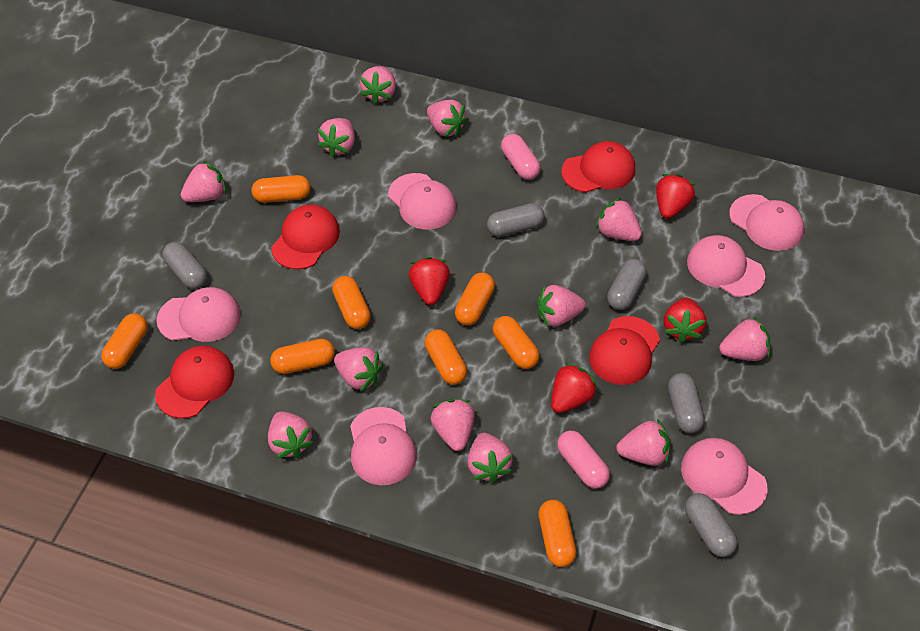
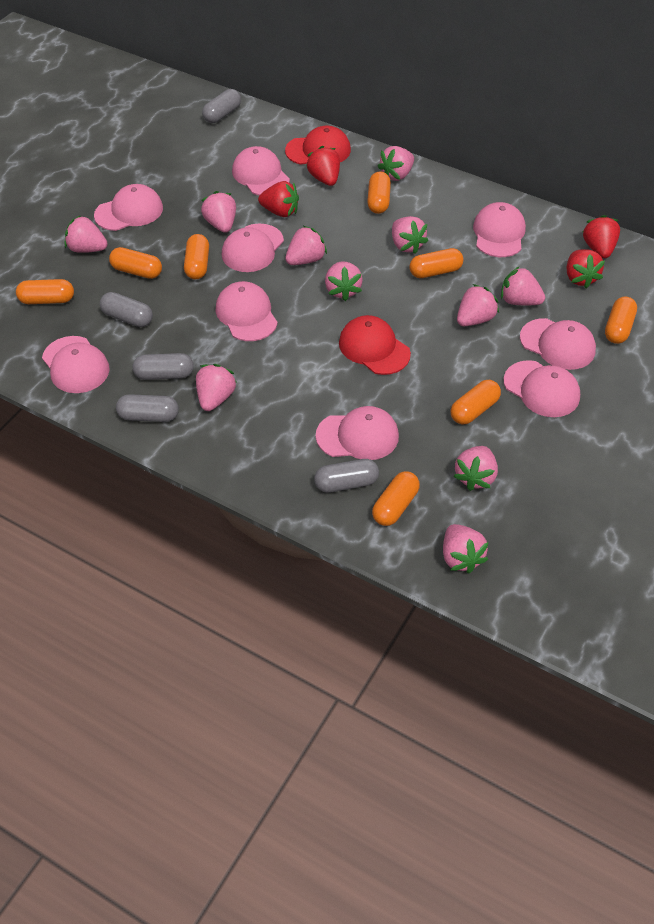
pink cap: [157,287,241,342] [350,407,417,485] [388,173,456,229] [681,438,768,515] [687,235,765,297] [729,194,804,251] = 6 -> [42,336,110,393] [94,184,163,231] [216,281,278,341] [222,224,284,272] [232,146,290,196] [316,406,399,460] [473,202,526,257] [504,360,580,417] [520,318,596,370] = 9
pink capsule: [501,134,540,180] [557,431,610,488] = 2 -> none = 0
pink strawberry: [181,161,226,202] [268,411,314,458] [318,118,355,157] [334,347,383,392] [360,66,396,104] [427,100,468,137] [430,399,475,451] [467,433,513,483] [537,285,586,327] [596,198,642,241] [616,419,670,466] [719,317,770,361] = 12 -> [65,215,108,253] [196,364,237,411] [201,191,236,233] [285,226,327,265] [325,261,363,301] [377,146,414,181] [392,216,428,254] [443,524,489,573] [453,446,498,491] [457,284,499,326] [501,266,545,306] = 11
red cap: [155,346,234,419] [271,205,340,269] [561,141,635,193] [589,316,660,385] = 4 -> [285,126,351,165] [339,315,411,375] = 2

